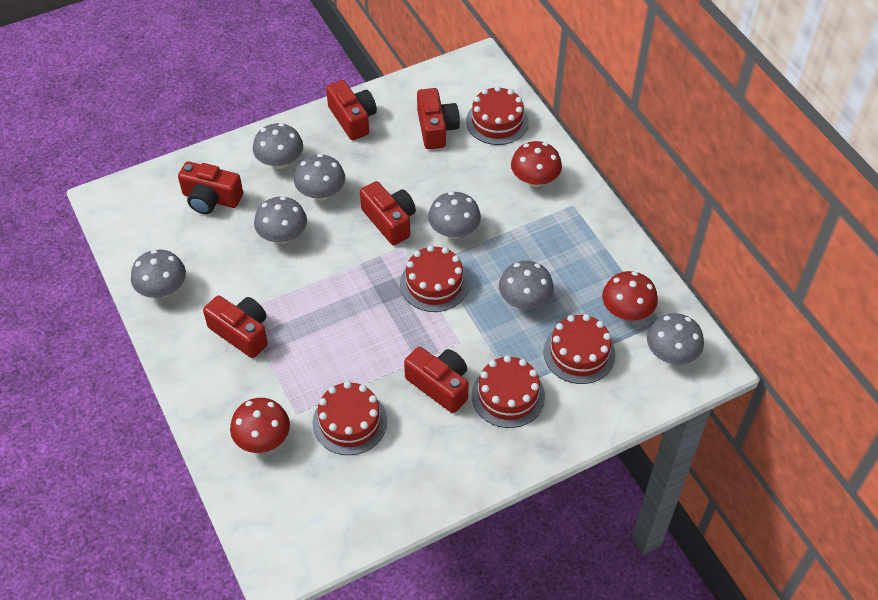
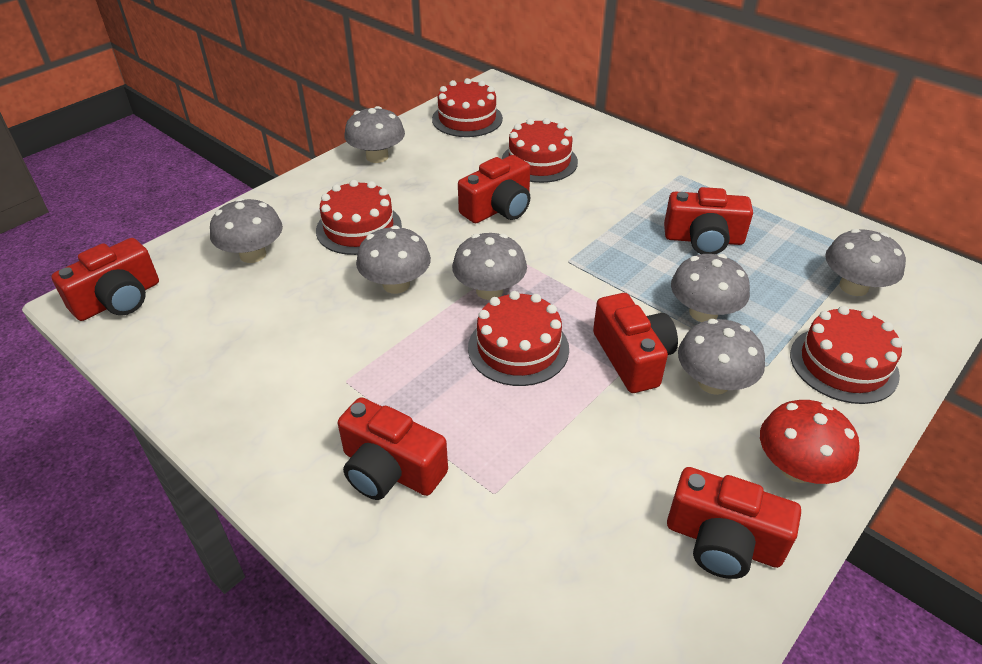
red mushroom: [230,398,290,453] [511,141,562,187] [602,271,658,321] = 3 -> [760,400,860,484] = 1

